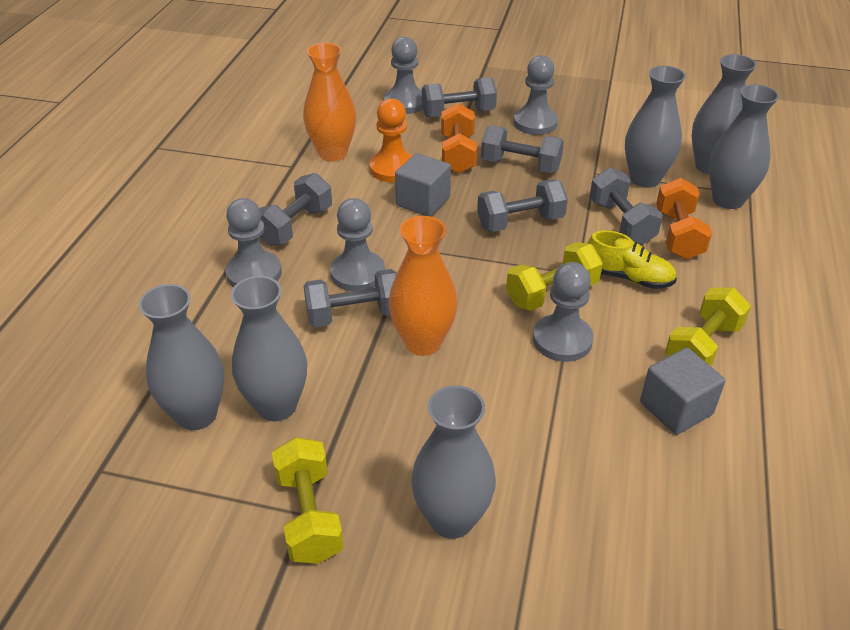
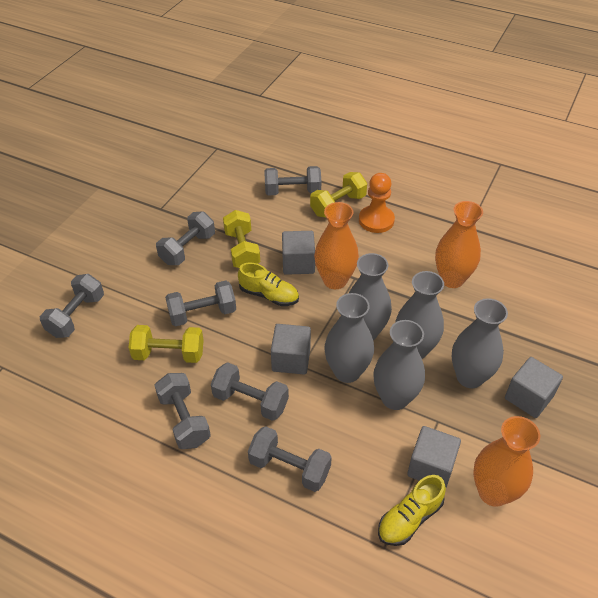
grey cube: [395,153,451,216] [640,348,725,435] = 2 -> [271,324,311,375] [282,231,315,275] [407,426,461,488] [505,357,563,418] = 4
grey dumbbell: [259,173,332,246] [303,269,397,327] [422,77,497,117] [477,179,568,232] [481,126,564,173] [590,168,663,245] = 6 -> [40,274,104,338] [154,373,211,449] [156,211,215,265] [165,280,236,326] [211,362,289,421] [248,426,332,492] [264,166,321,196] = 7
grey pawn: [226,198,282,287] [330,198,385,292] [384,37,423,114] [514,55,558,135] [533,262,594,362] = 5 -> none = 0
grey vase: [139,284,224,430] [231,276,307,421] [411,385,496,539] [625,66,686,188] [692,54,757,174] [709,84,779,209] = 6 -> [324,293,374,383] [349,253,392,340] [373,320,425,410] [395,271,444,359] [452,298,508,388] = 5
orange dumbbell: [441,103,477,173] [656,178,712,259] = 2 -> none = 0
orange vase: [303,43,356,161] [389,216,458,356] = 2 -> [314,202,359,289] [435,201,483,288] [473,416,540,507] = 3
yellow shoe: [587,230,677,289] = 1 -> [238,263,299,306] [378,475,446,546] = 2

